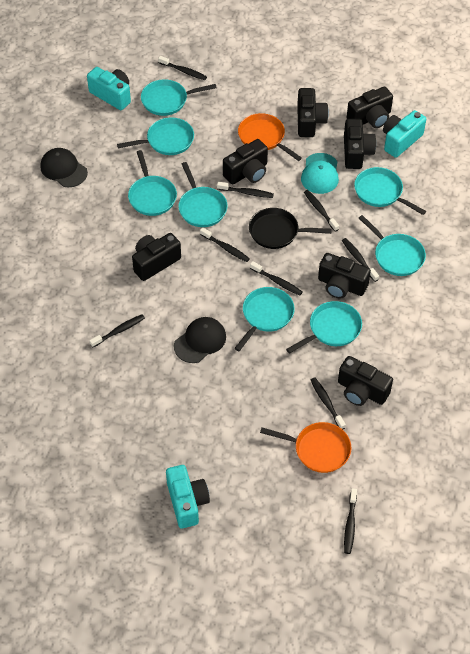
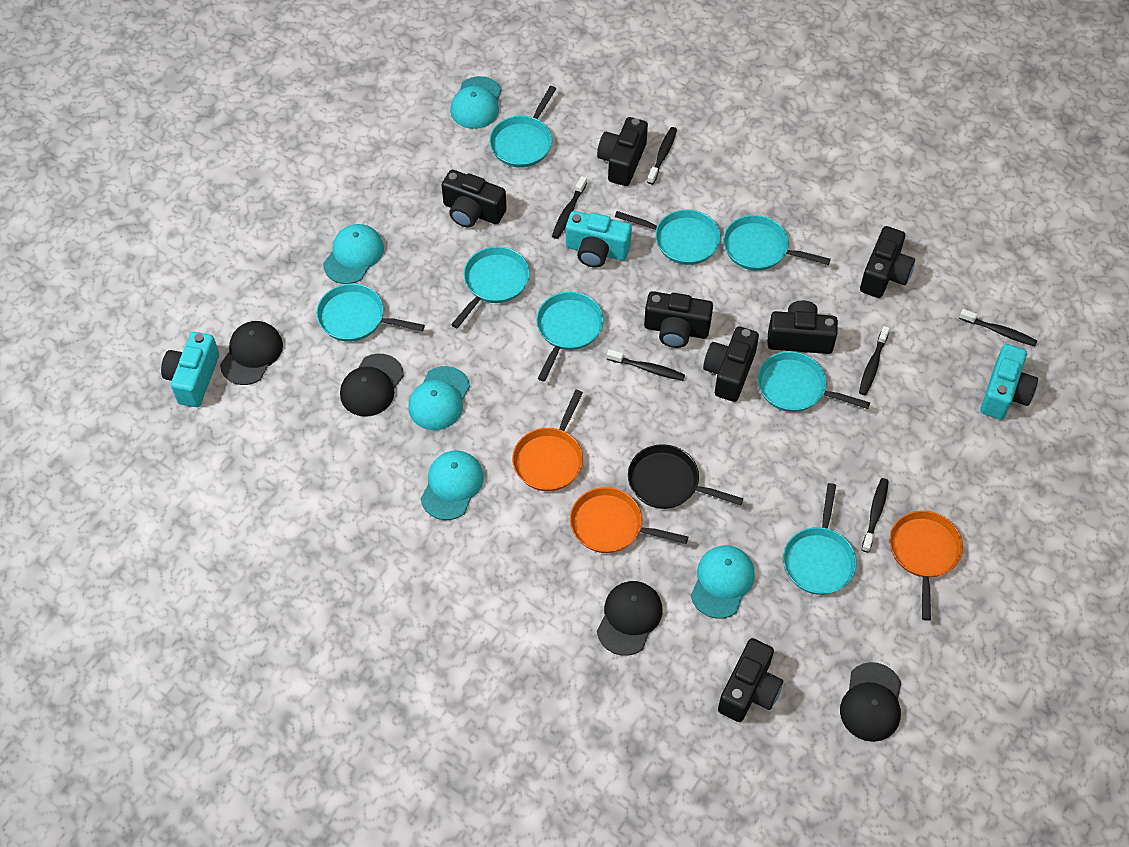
black cap: [40,148,88,188] [174,317,226,363] = 2 -> [220,321,283,385] [340,354,404,417] [597,581,663,656] [840,662,901,742] = 4
black toothbrush: [89,314,145,348] [158,56,207,80] [200,227,250,262] [217,182,274,198] [250,261,302,296] [304,190,339,232] [311,378,346,429] [342,238,379,282] [344,488,357,554] = 9 -> [552,176,587,239] [607,349,685,381] [647,127,677,184] [859,326,890,395] [862,478,889,552] [959,309,1037,346] = 6
orange pan: [238,113,302,161] [260,422,351,473] = 2 -> [512,390,583,491] [570,487,688,553] [890,511,963,621] = 3
turquoise cap: [301,153,339,194] = 1 -> [323,224,384,284] [408,366,470,430] [421,450,484,520] [450,76,502,129] [691,545,755,619] = 5

